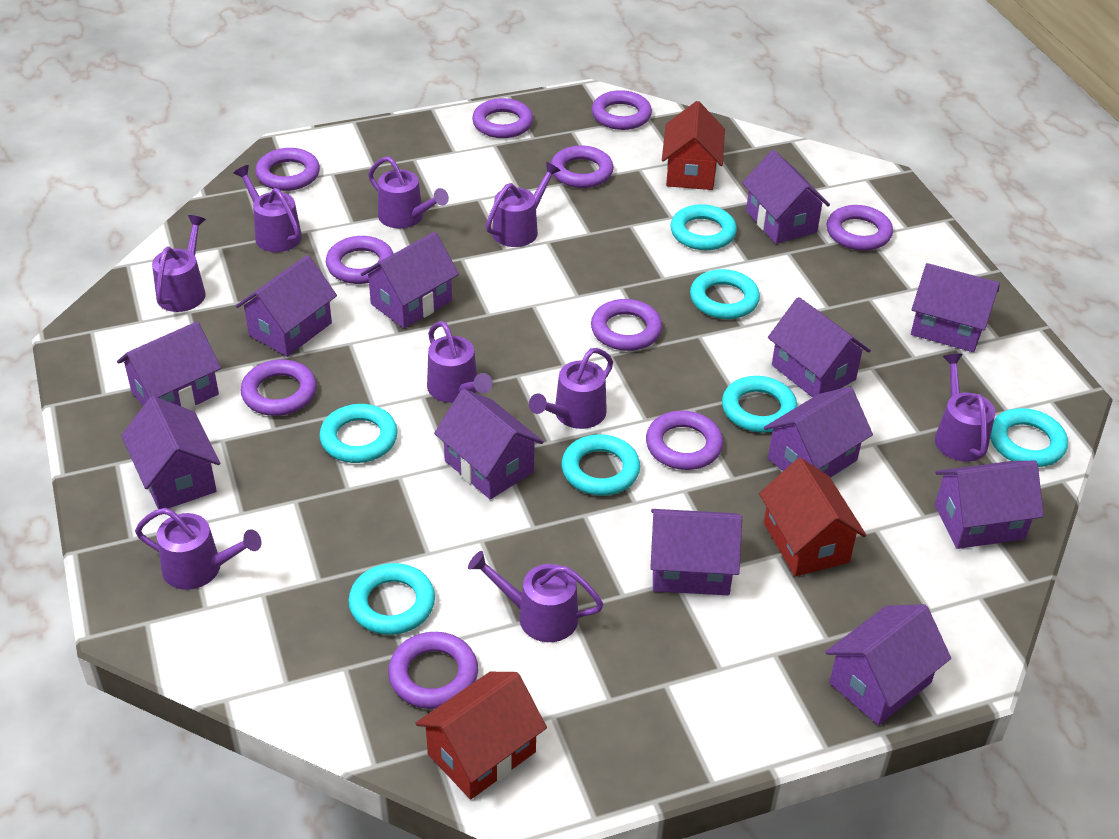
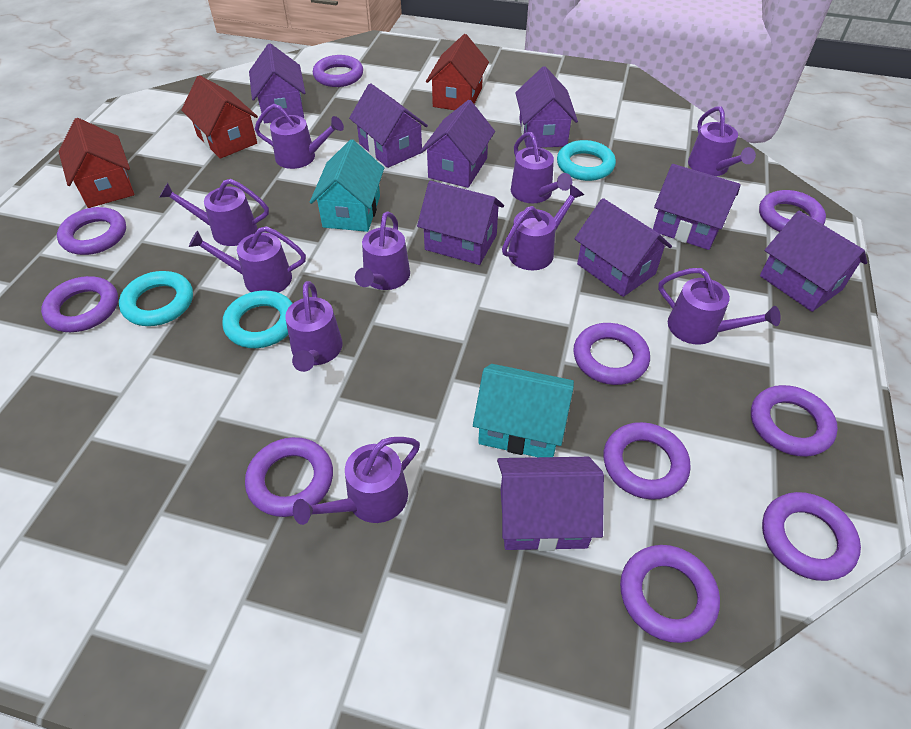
purple house: [117,321,221,409] [121,396,220,509] [236,255,337,357] [361,232,459,328] [434,389,544,499] [650,509,742,595] [742,150,830,244] [764,387,873,478] [768,297,871,398] [826,604,951,725] [911,263,1000,352] [935,461,1044,549] = 12 -> [249,43,305,123] [349,83,428,168] [417,181,504,265] [420,100,495,188] [497,457,604,551] [515,66,578,148] [574,198,672,297] [653,164,741,250] [760,211,868,312] = 9
purple watering can: [135,508,262,590] [152,215,206,312] [234,165,302,252] [368,156,449,229] [427,321,493,403] [468,551,603,642] [486,162,561,247] [529,348,613,429] [935,354,995,462] = 9 -> [159,179,269,246] [189,226,306,293] [255,104,344,169] [285,281,343,372] [293,437,420,525] [355,211,410,290] [502,185,584,270] [511,132,572,203] [658,268,781,345] [688,106,756,176] = 10
turquoise house: none = 0 -> [310,139,384,232] [473,364,574,457] = 2
turquoise ring: [319,404,398,463] [349,563,435,635] [562,434,640,496] [671,204,737,250] [690,269,760,319] [722,376,797,433] [990,408,1068,467] = 7 -> [119,271,193,326] [222,291,293,348] [557,140,616,181] = 3

